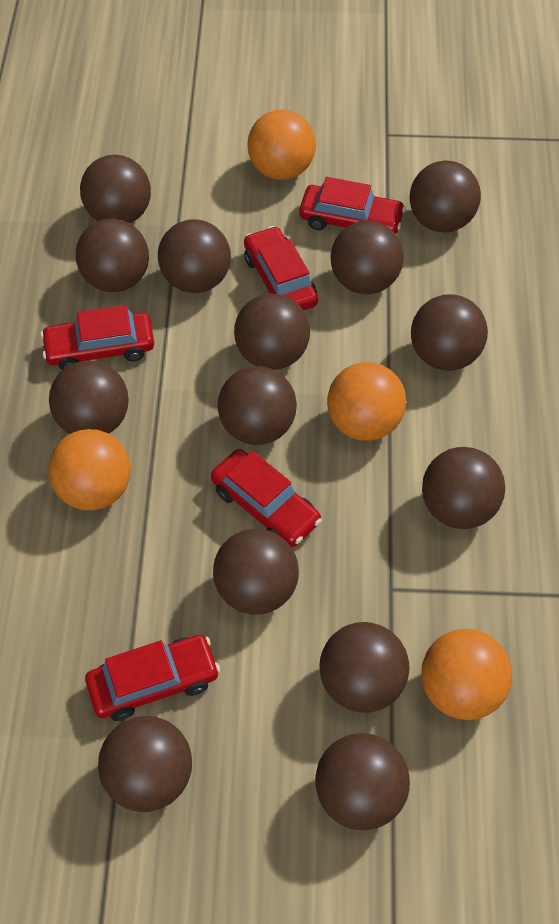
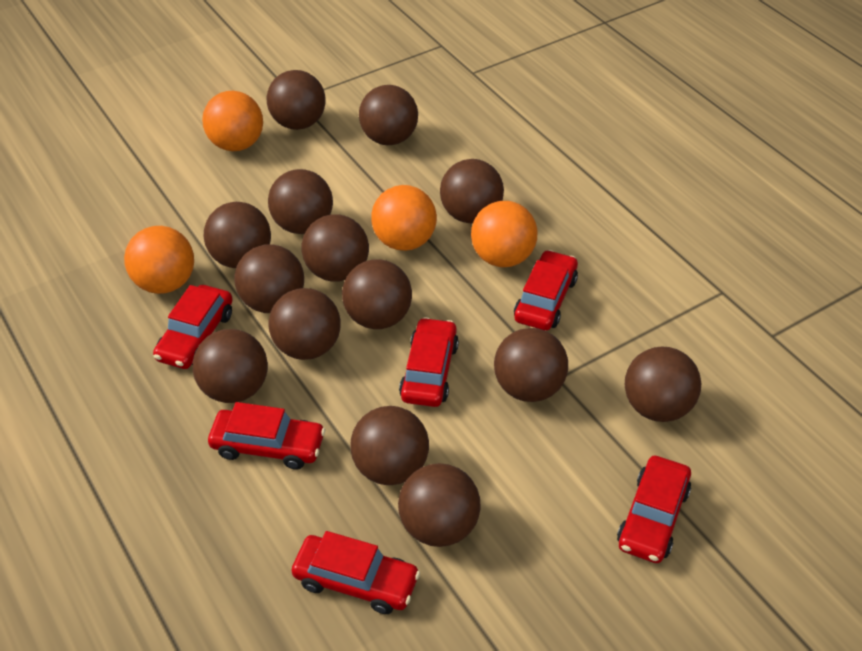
red car: [40,305,154,370] [85,635,220,721] [211,449,322,547] [244,226,318,310] [299,177,406,234] = 5 -> [153,285,233,369] [208,402,325,470] [291,531,420,614] [399,317,459,407] [514,250,578,331] [617,456,691,563] = 6

